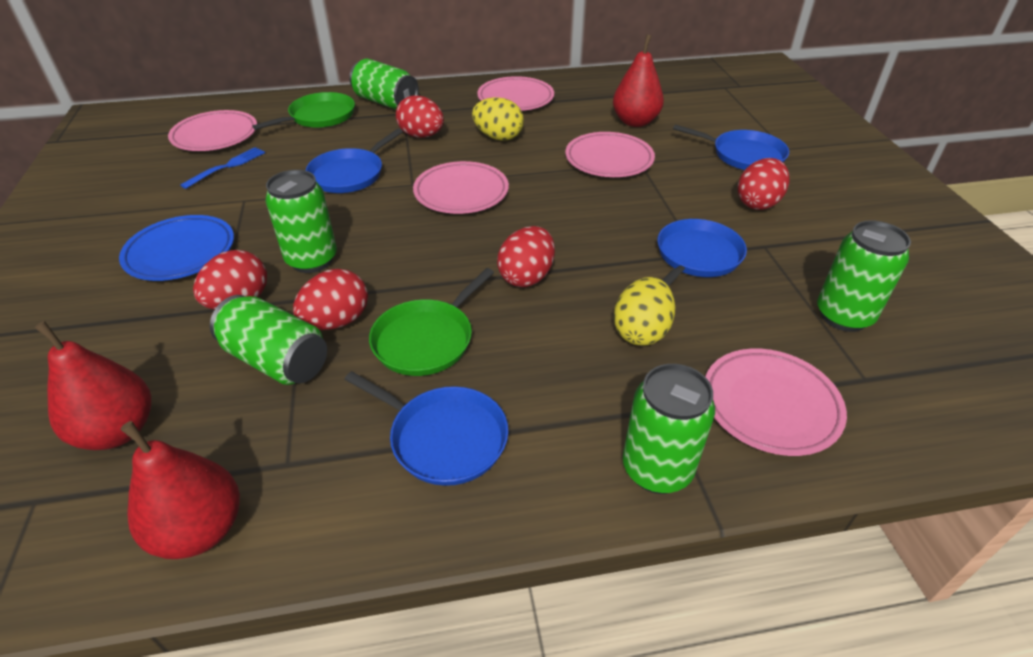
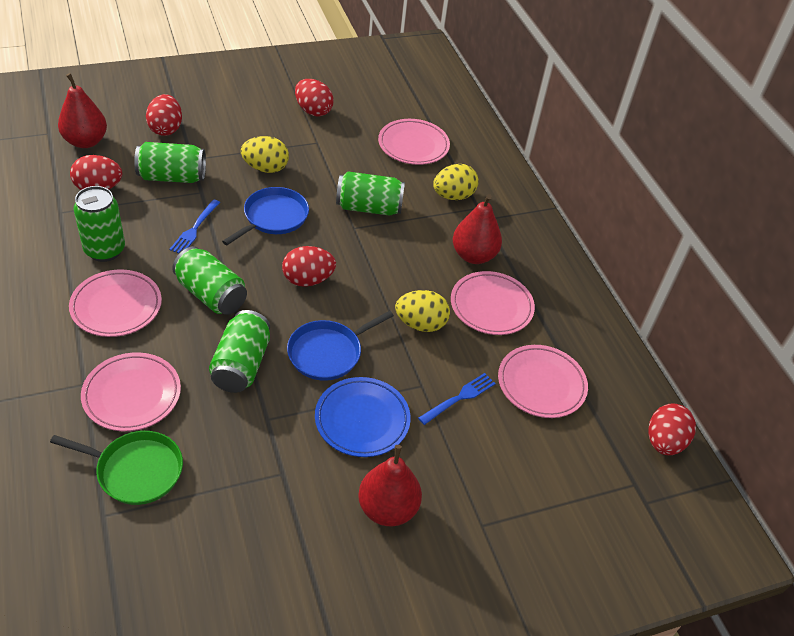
blue fork: [180,147,265,189] = 1 -> [169,199,220,253] [418,373,496,425] = 2
blue pan: [306,128,403,193] [344,371,509,486] [657,219,747,286] [673,124,789,170] = 4 -> [222,187,309,245] [287,311,394,381] = 2
green pan: [253,92,355,130] [369,268,494,376] = 2 -> [50,431,183,505] = 1
yellow egg: [472,97,524,141] [614,277,675,346] = 2 -> [241,136,289,173] [395,290,450,332] [433,164,479,200] = 3

